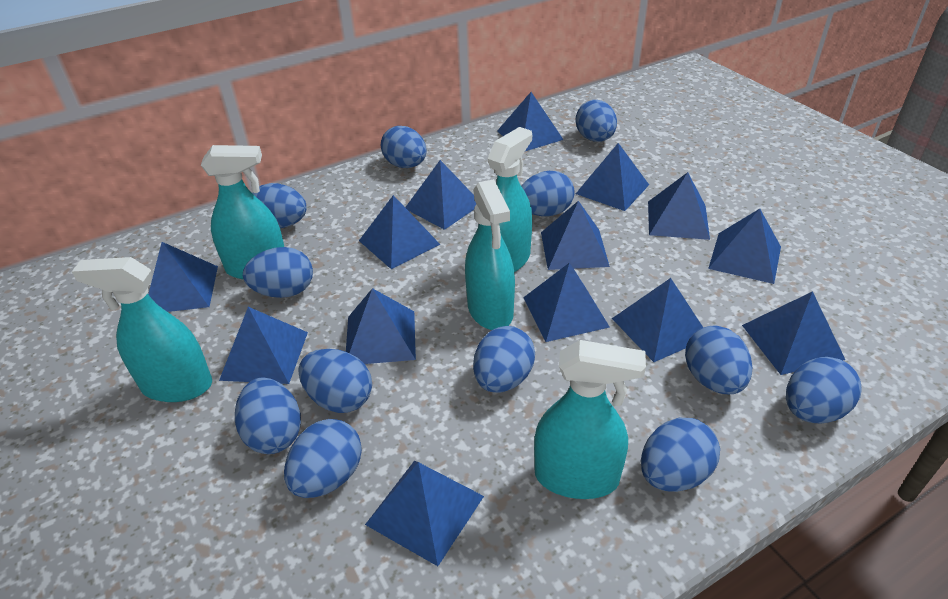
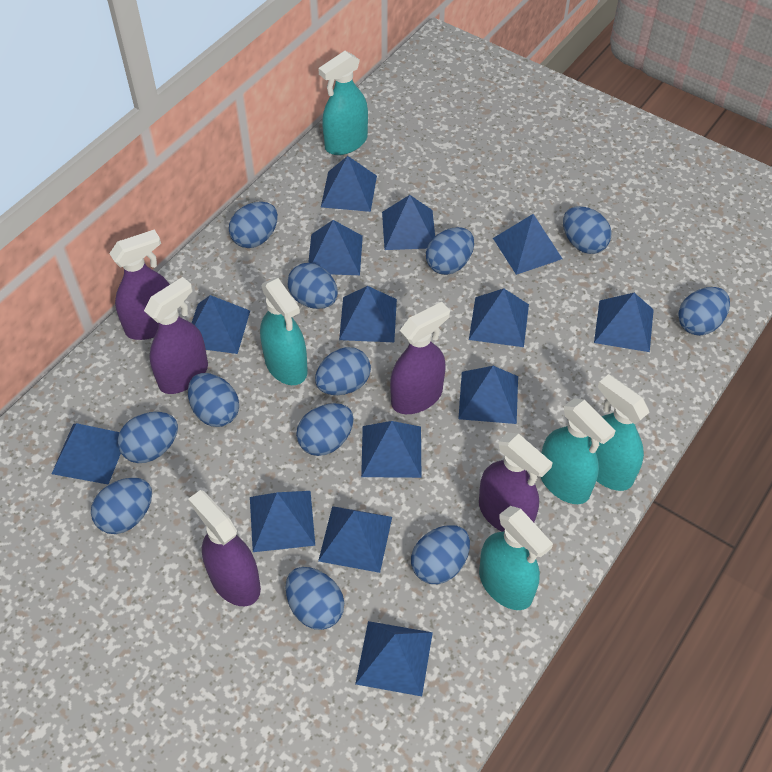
purple spray bottle: none = 0 -> [109,230,170,340] [144,277,208,394] [188,490,261,606] [390,302,450,414] [479,433,552,532] = 5

